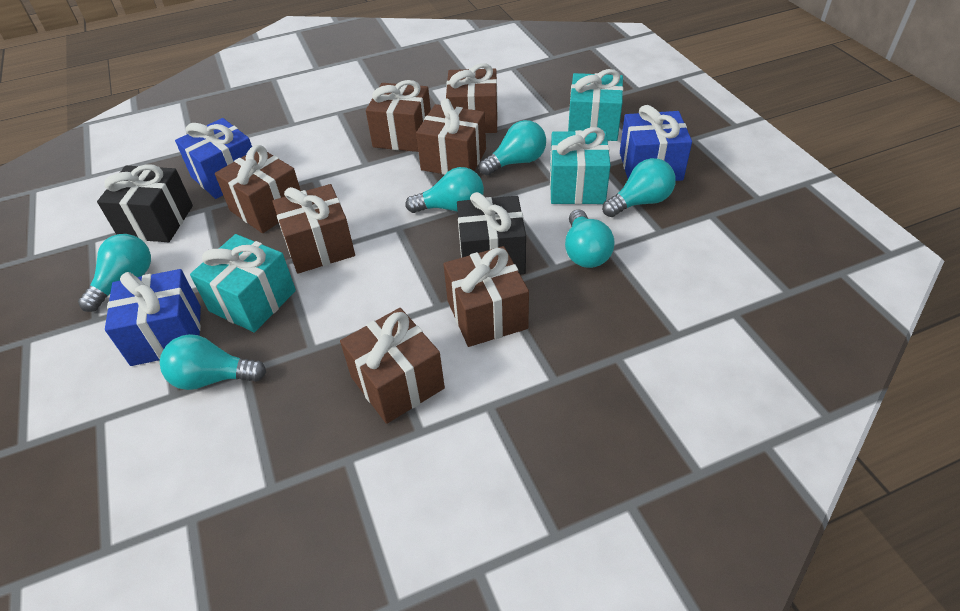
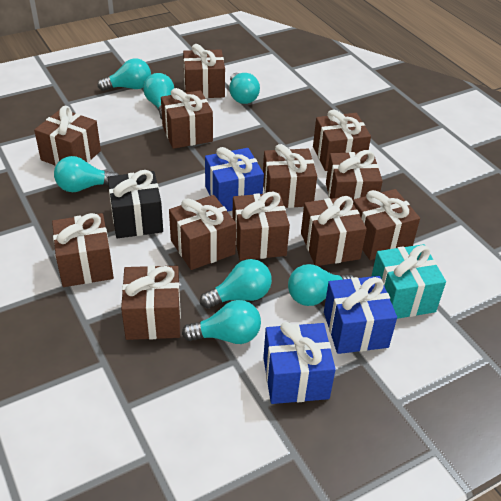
black gift: [97,164,193,242] [457,192,526,274] = 2 -> [108,170,163,238] = 1
brown gift: [215,145,301,233] [273,184,355,274] [340,308,445,424] [366,80,431,152] [416,98,486,175] [443,246,529,347] [446,63,498,133] = 7 -> [34,106,101,166] [52,213,114,287] [121,265,181,340] [161,88,213,149] [169,195,236,270] [183,44,225,98] [232,192,290,260] [263,144,317,208] [301,196,367,266] [313,110,371,171] [326,150,383,200] [353,189,420,260] = 12
turquoise gift: [190,234,296,332] [550,127,611,205] [568,69,623,141] = 3 -> [371,244,446,319] = 1
turquoise light bulb: [78,234,151,312] [160,334,266,390] [405,167,484,213] [479,120,546,176] [565,209,615,268] [602,158,676,217] = 6 -> [54,156,119,192] [97,58,151,91] [143,73,174,119] [182,300,261,344] [200,259,272,309] [229,73,260,104] [288,264,354,306] = 7

